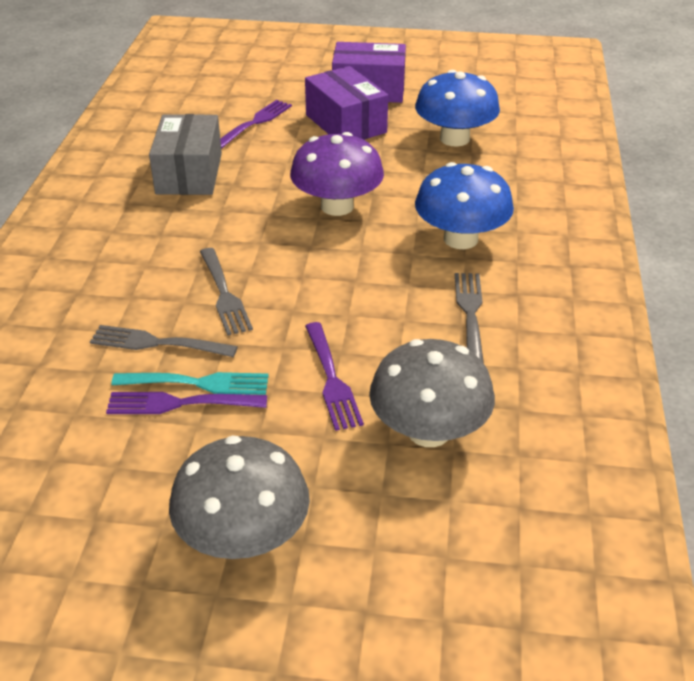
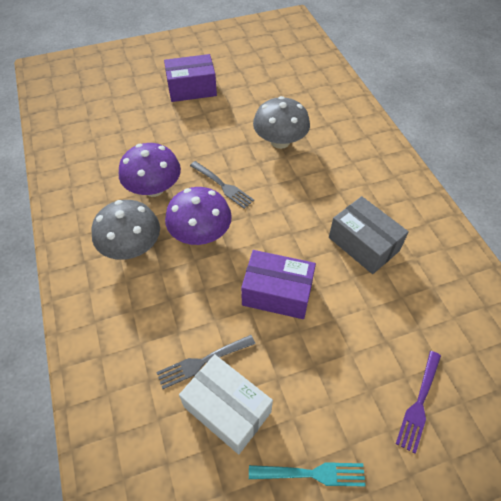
blue mushroom: [415,70,500,146] [415,162,514,249] = 2 -> none = 0
grey fork: [90,325,238,357] [200,248,253,336] [455,273,484,363] = 3 -> [156,335,255,389] [190,161,254,209] = 2
purple fork: [106,392,267,414] [220,100,292,149] [305,322,364,431] = 3 -> [396,351,441,454] = 1
purple mushroom: [290,132,384,216] = 1 -> [119,143,181,197] [165,187,232,245] = 2
white box: none = 0 -> [179,354,273,454] = 1

